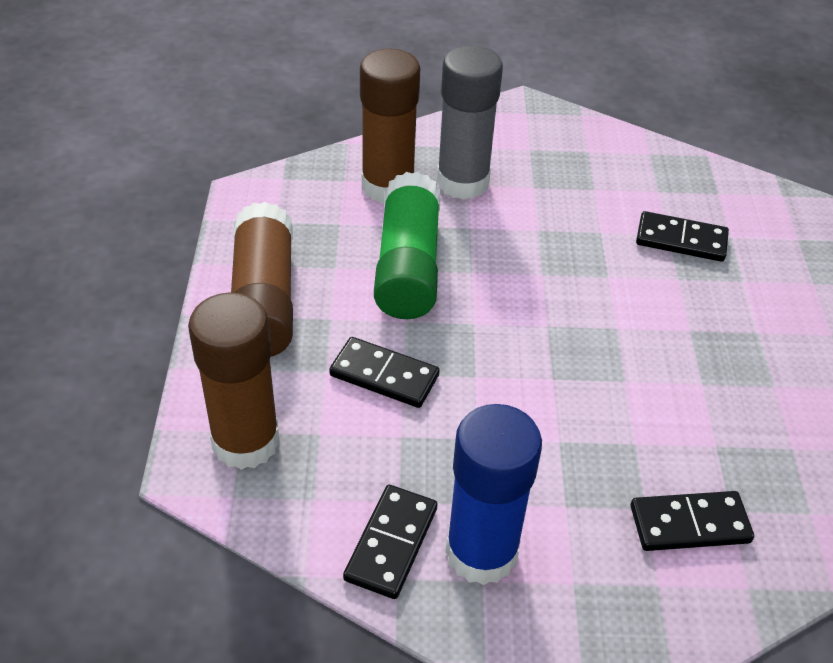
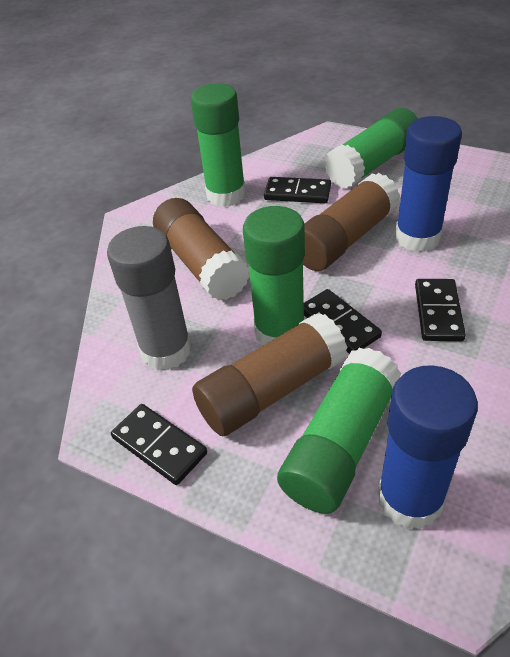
blue glue stick: [445,404,542,585] = 1 -> [377,365,478,529] [395,116,462,252] = 2
green glue stick: [374,172,440,319] = 1 -> [191,83,246,207] [243,206,305,346] [277,348,402,514] [324,108,418,189] = 4

